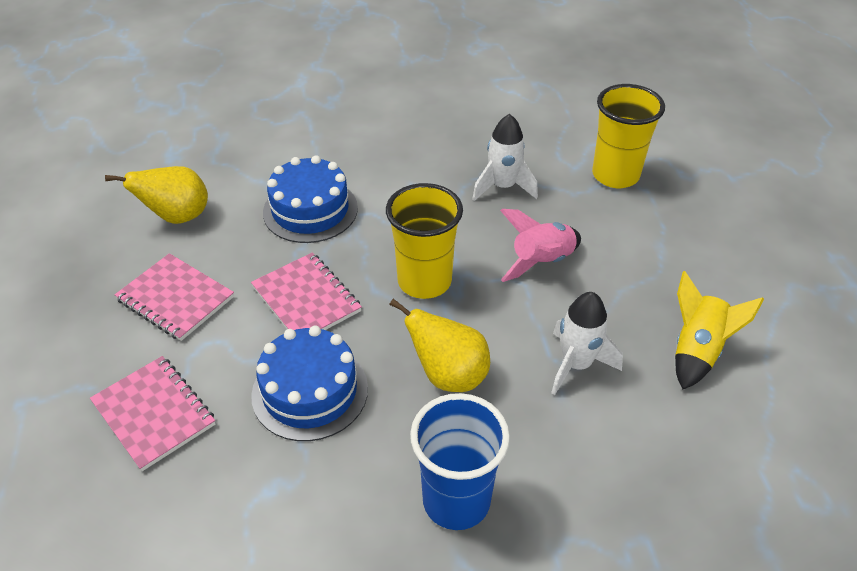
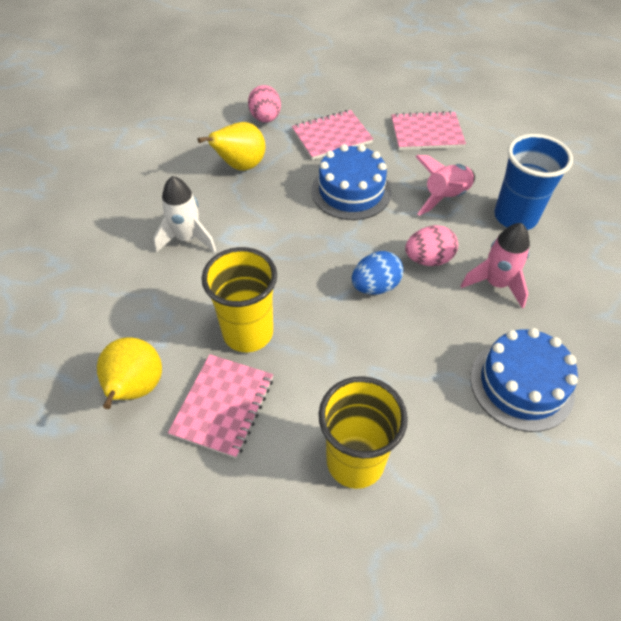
blue egg: none = 0 -> [352,251,403,295] = 1
pink egg: none = 0 -> [248,85,281,123] [405,225,458,266] = 2
pink rocket: [500,209,581,282] = 1 -> [415,155,475,216] [461,223,530,309] = 2
white rocket: [472,114,538,201] [551,292,623,395] = 2 -> [154,176,216,253] = 1
yellow rocket: [675,271,764,389] = 1 -> none = 0

